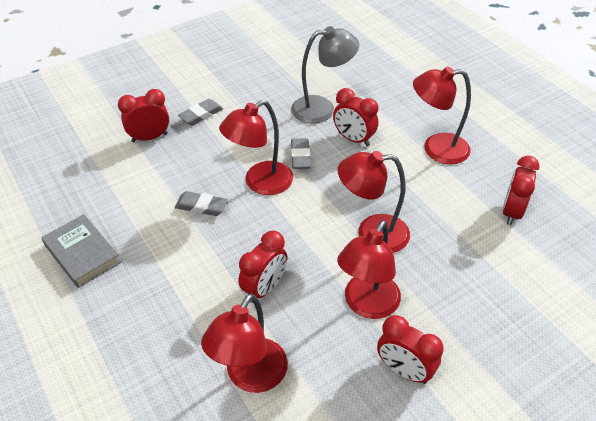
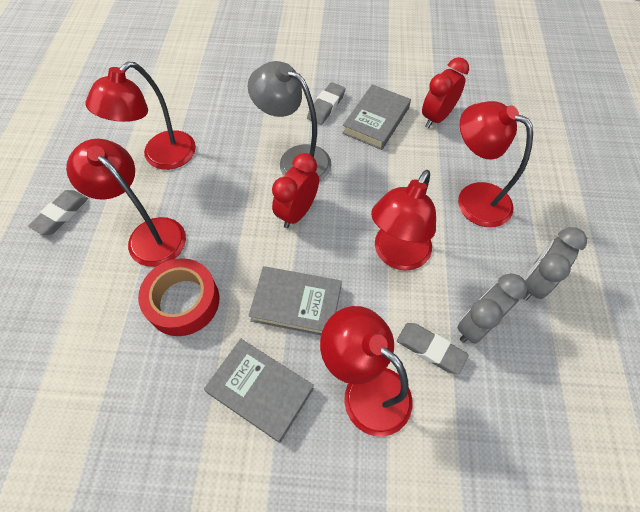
grey book: [41,214,121,288] = 1 -> [204,339,314,443] [248,266,342,335] [342,84,411,150] = 3
grey clock: none = 0 -> [457,273,527,344] [523,227,587,301] = 2
red clock: [118,89,169,142] [238,231,287,303] [333,88,378,146] [377,315,444,384] [502,155,540,225] = 5 -> [272,153,319,228] [422,57,469,128] = 2
red tape: none = 0 -> [138,258,219,336] = 1

